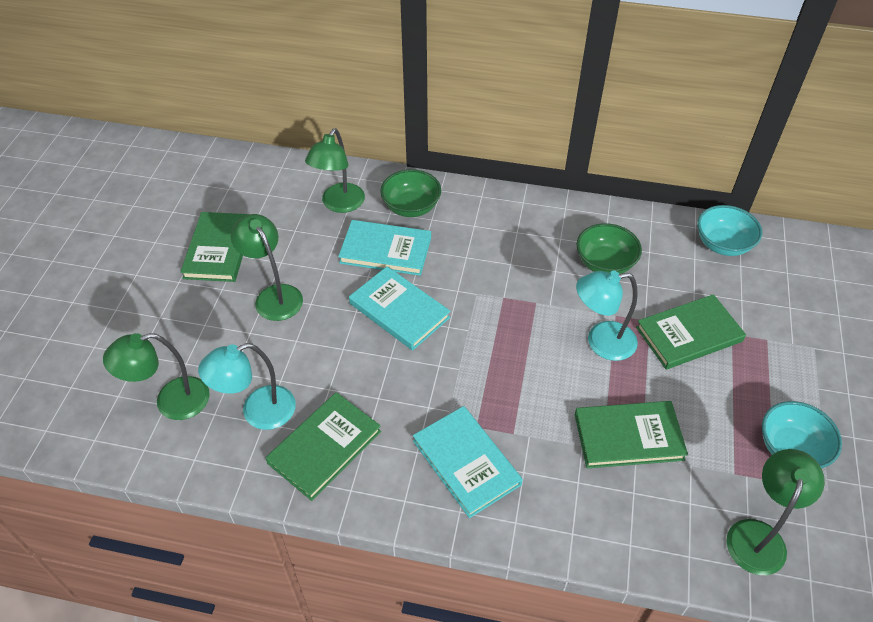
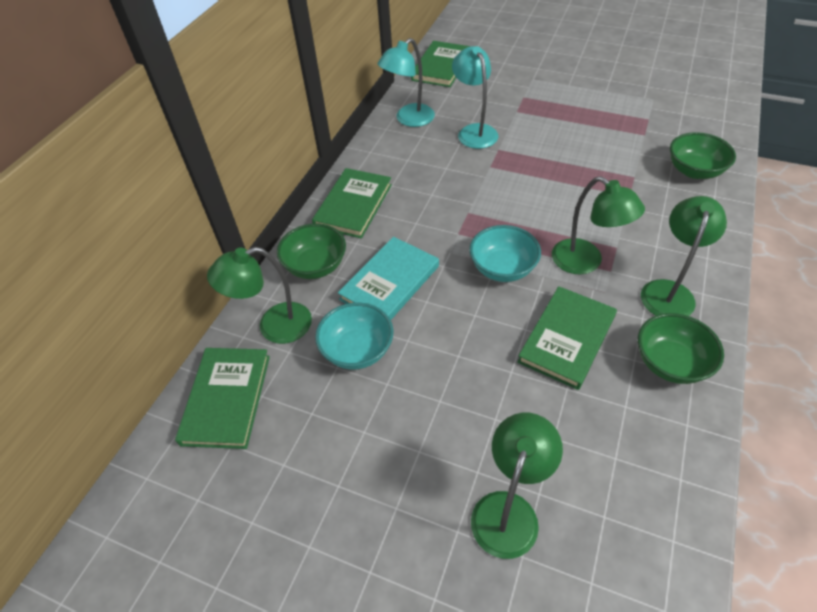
green bowl: [380,169,441,217] [577,223,642,274] = 2 -> [277,223,346,279] [638,313,724,384] [670,132,736,179] = 3
turquoise book: [338,220,431,276] [349,266,450,350] [413,406,523,518] = 3 -> [338,237,439,320] = 1

